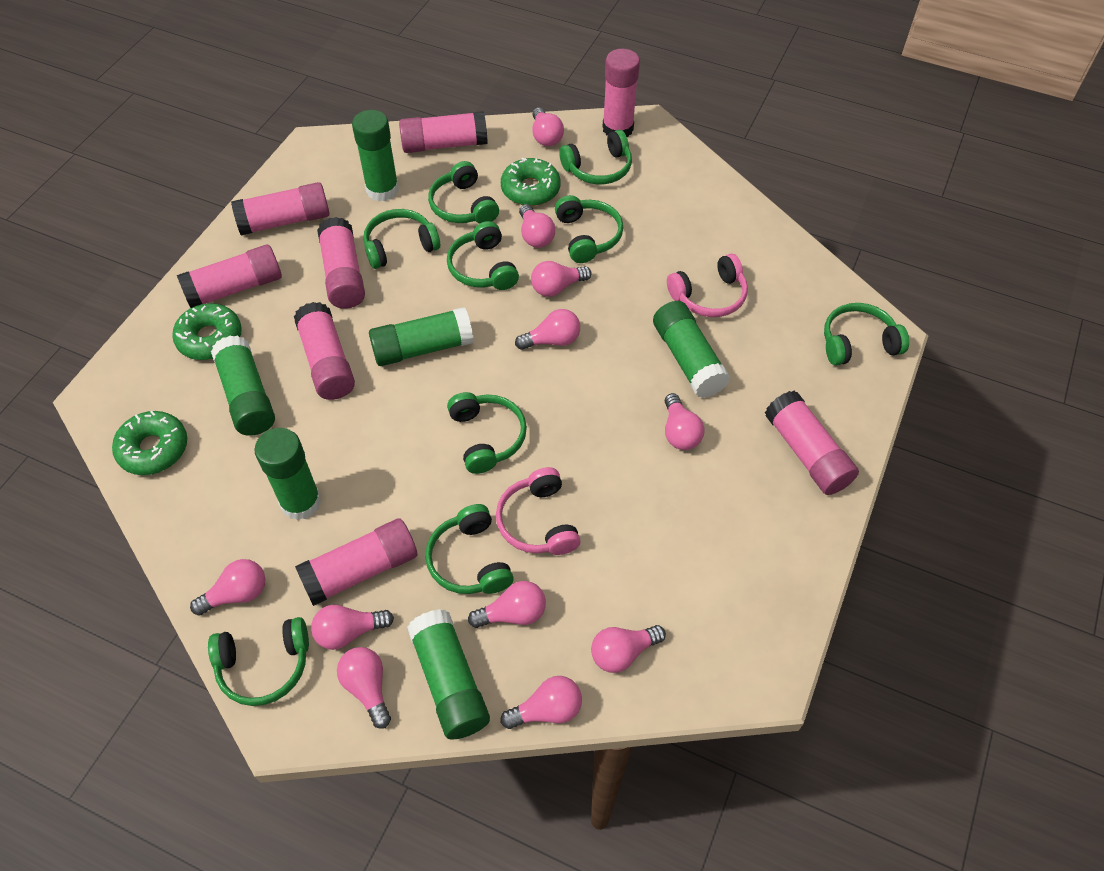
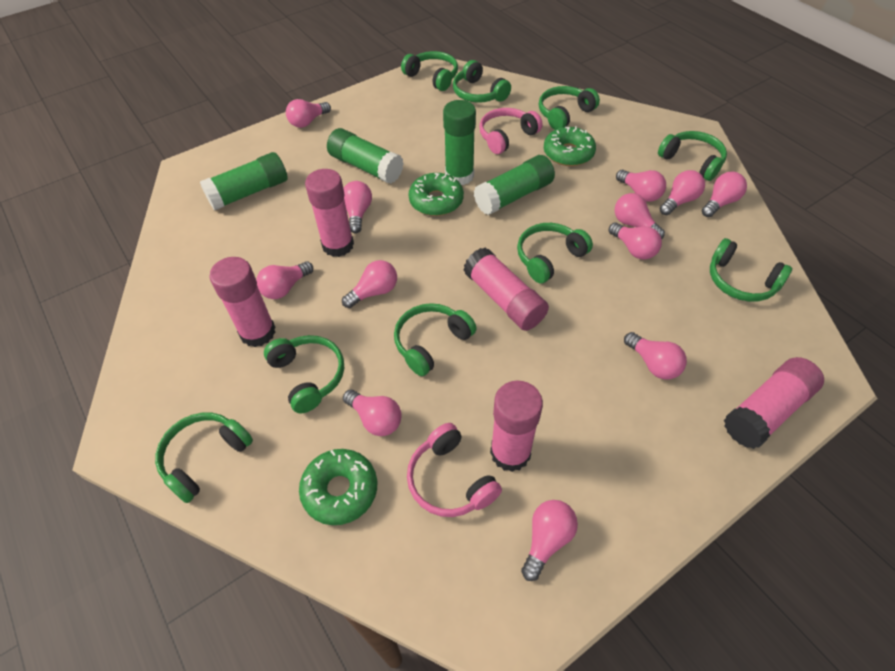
green glue stick: [211,335,275,436] [254,428,321,520] [352,110,399,201] [369,307,474,366] [407,609,490,740] [653,301,730,398] = 6 -> [200,152,288,210] [327,128,404,184] [443,100,476,185] [474,155,555,215] = 4
pink glue stick: [177,245,282,308] [231,182,330,236] [294,302,355,400] [295,518,417,606] [317,217,365,309] [399,111,488,153] [602,49,640,137] [765,391,859,495] = 8 -> [210,257,276,347] [305,169,354,257] [463,248,549,331] [490,381,543,472] [724,357,824,449] = 5
pink light bulb: [190,559,266,615] [311,604,394,650] [337,647,391,729] [468,581,546,628] [501,676,582,729] [515,309,580,350] [519,204,555,248] [531,261,592,297] [532,108,564,146] [591,625,666,673] [665,393,704,450] = 11 -> [256,261,313,299] [286,99,331,128] [342,260,397,308] [343,181,372,233] [343,389,402,436] [521,500,578,581] [609,223,662,260] [614,193,665,239] [616,170,666,202] [624,332,687,380] [660,170,705,215] [702,172,747,217] = 12

